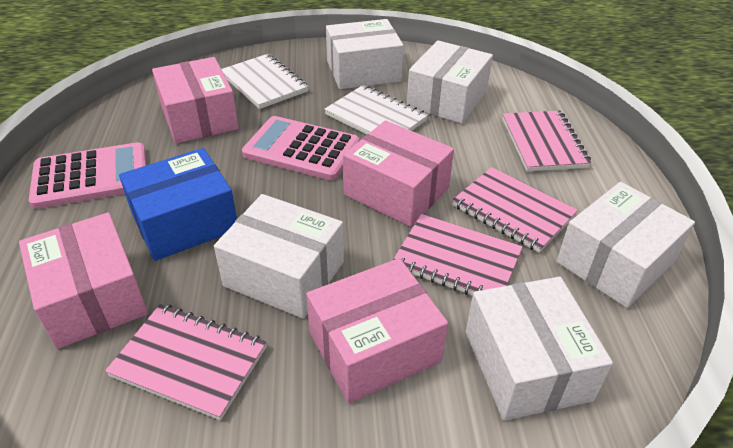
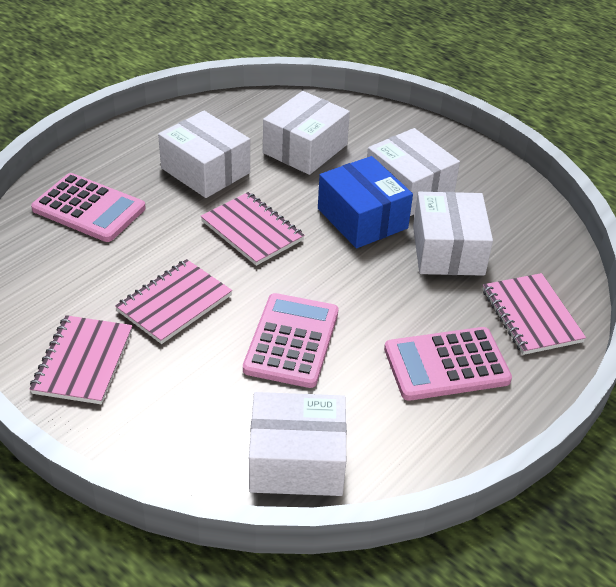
pink box: [19,212,148,349] [152,57,239,144] [306,258,448,403] [343,120,454,227] = 4 -> none = 0
pink calculator: [29,142,146,209] [242,116,359,180] = 2 -> [31,173,146,242] [243,293,338,388] [384,327,512,401] = 3
white notebook: [221,54,309,109] [324,85,428,134] = 2 -> none = 0

